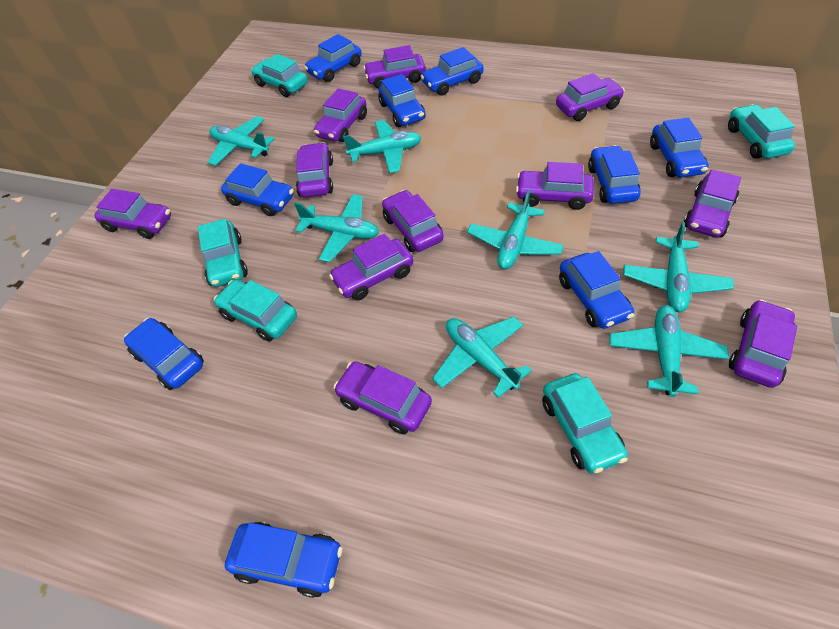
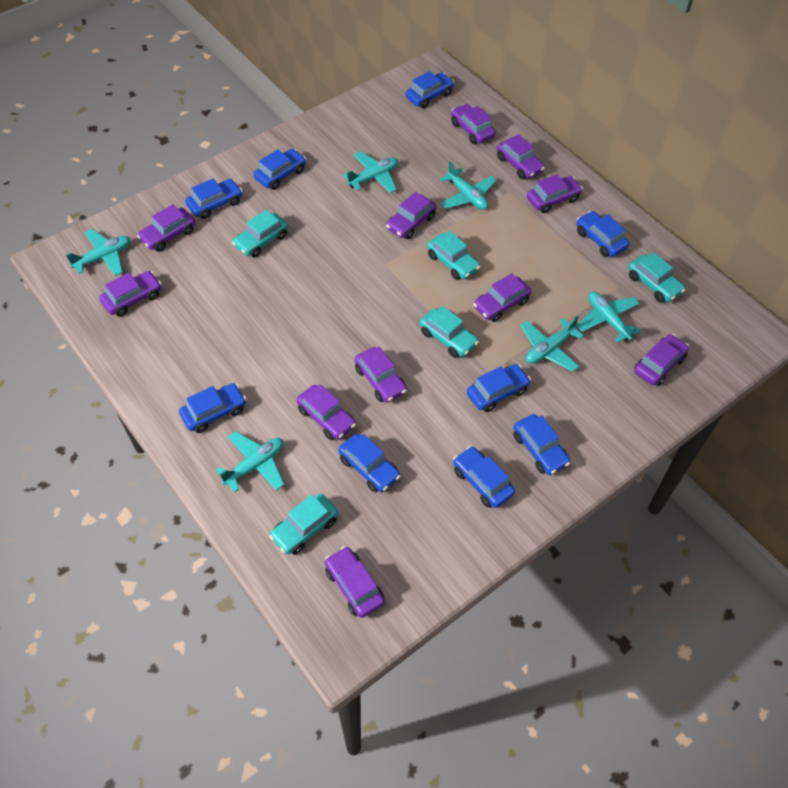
turquoise plane: [207,116,275,166] [294,194,379,262] [343,120,421,173] [432,317,532,398] [467,189,564,269] [610,305,730,397] [623,222,734,312] = 7 -> [66,229,130,276] [216,431,284,492] [343,151,398,193] [440,161,496,210] [520,315,584,372] [577,291,641,343] = 6

